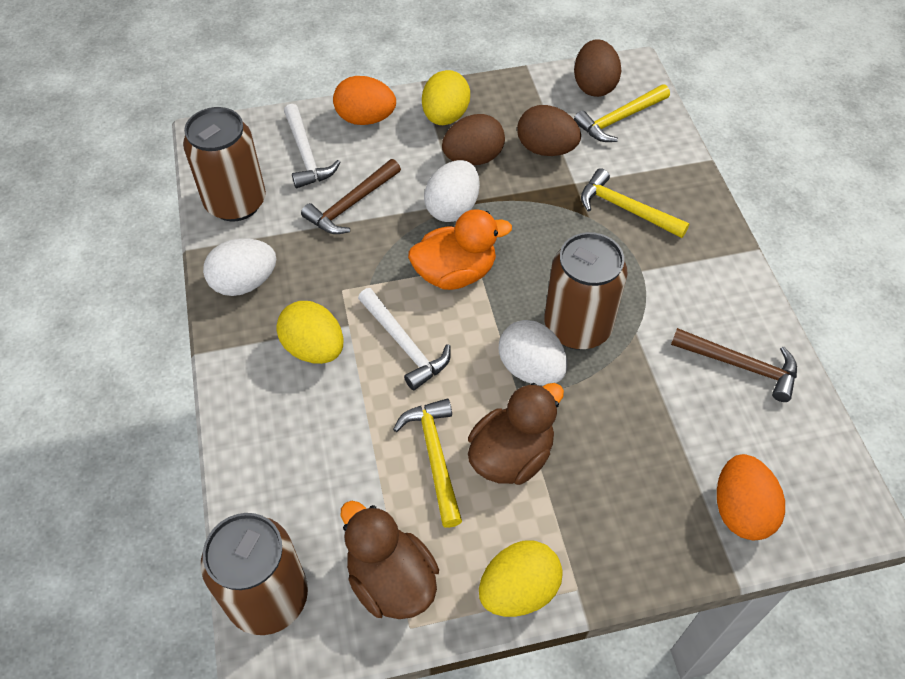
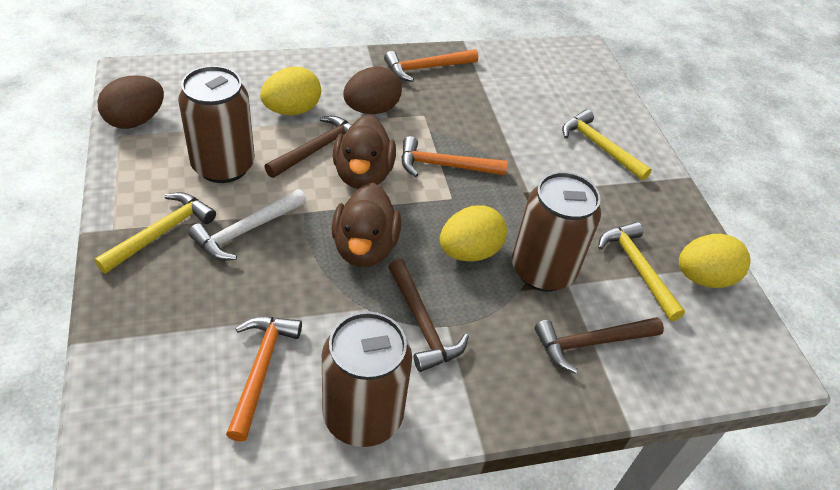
brown egg: [442,114,505,165] [517,105,581,156] [574,39,621,97] = 3 -> [97,75,164,129] [343,66,402,114] = 2
brown hammer: [301,159,401,234] [671,328,797,402] = 2 -> [265,116,352,178] [388,259,469,372] [535,317,664,374] = 3
orange duck: [408,209,512,290] = 1 -> none = 0
orange egg: [333,76,396,125] [717,454,785,540] = 2 -> none = 0
orange hammer: none = 0 -> [226,317,302,442] [384,49,478,82] [401,136,508,177] = 3
white egg: [203,239,276,296] [424,160,480,222] [499,320,567,386] = 3 -> none = 0
white hammer: [284,104,340,188] [358,288,451,390] = 2 -> [188,189,307,261] = 1

